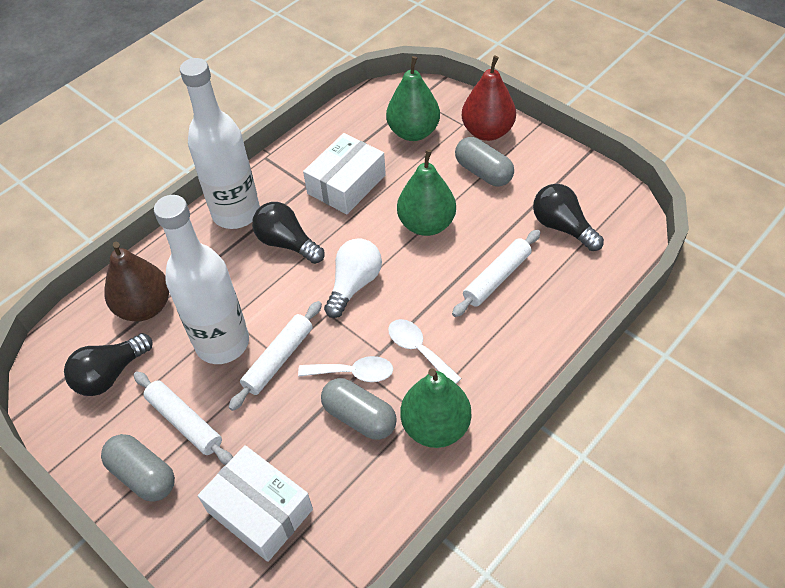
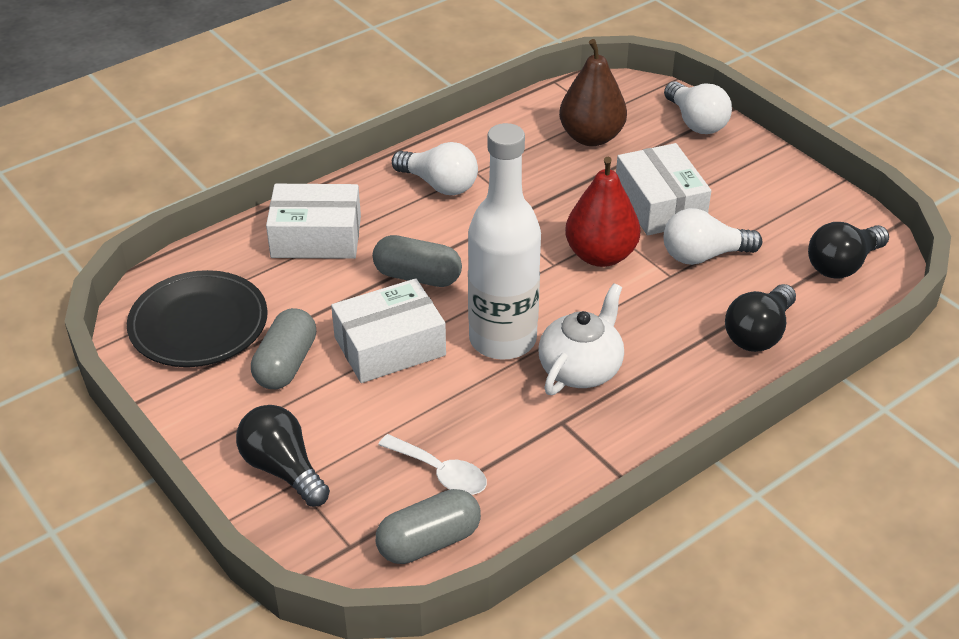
black plate: none = 0 -> [127,270,268,367] = 1
green pear: [386,56,440,141] [397,149,456,236] [401,368,471,448] = 3 -> none = 0
white bottle: [154,195,249,364] [180,58,260,229] = 2 -> [468,123,541,359] = 1
white box: [198,445,313,562] [303,133,386,214] = 2 -> [266,184,361,259] [331,278,446,383] [616,143,711,236] = 3
white light bulb: [324,238,382,318] = 1 -> [392,142,478,195] [664,81,732,134] [664,208,762,265] = 3
white rolling pin: [134,372,233,465] [229,301,322,411] [452,230,541,317] = 3 -> none = 0
white spoon: [298,356,393,382] [388,319,462,384] = 2 -> [378,434,487,495] = 1
white teapot: none = 0 -> [538,283,624,395] = 1

